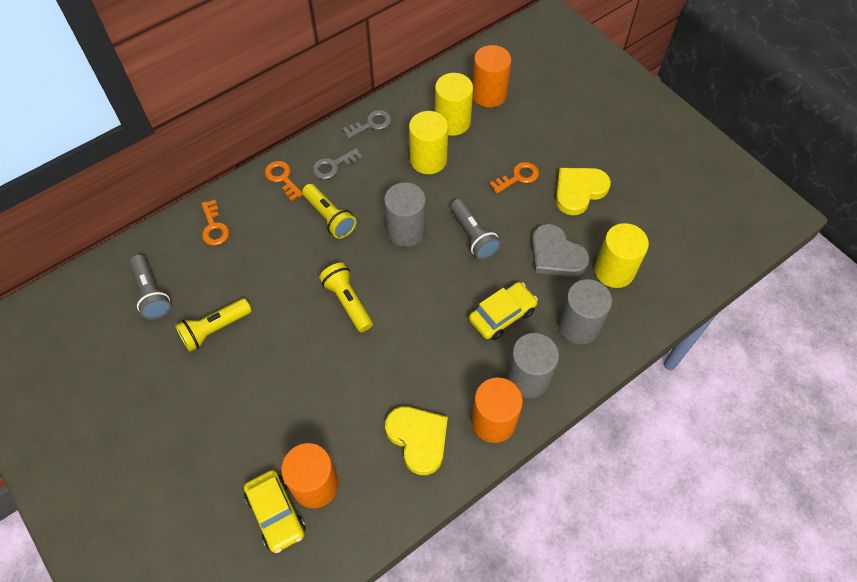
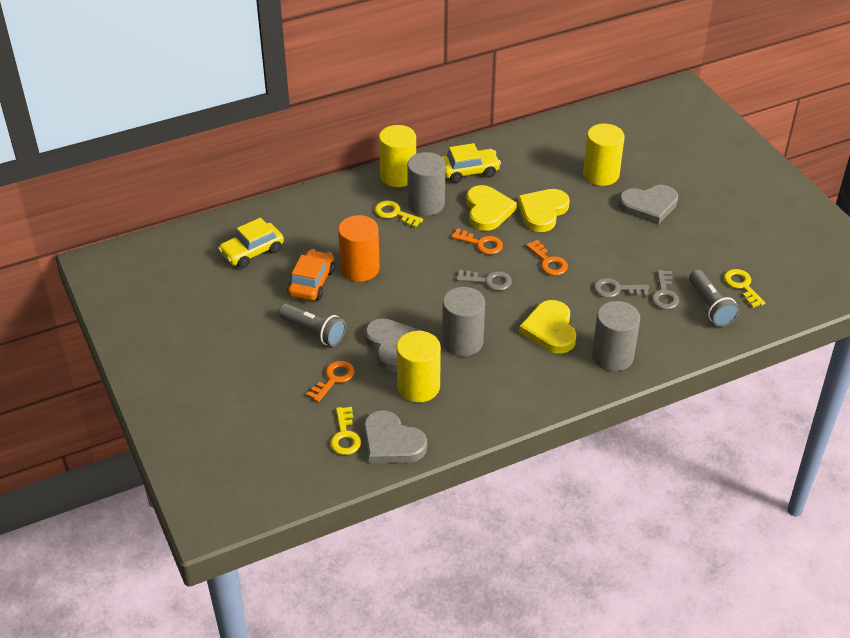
grey heart: [532,223,590,277] = 1 -> [363,410,427,463] [365,318,422,372] [618,185,678,225] = 3
grey key: [312,148,363,179] [343,110,392,139] = 2 -> [457,270,512,291] [593,278,649,298] [651,270,679,310] = 3
orange car: none = 0 -> [287,249,335,301] = 1
orange cylinder: [281,443,339,508] [471,378,523,443] [472,45,511,108] = 3 -> [338,215,380,282] = 1
yellow flashlight: [175,298,252,352] [302,184,356,239] [319,263,373,332] = 3 -> none = 0
yellow heart: [385,406,448,475] [556,168,611,215] = 2 -> [466,185,517,231] [517,189,570,232] [519,300,576,354] = 3
yellow key: none = 0 -> [330,407,361,455] [374,201,423,228] [724,269,766,308] = 3

